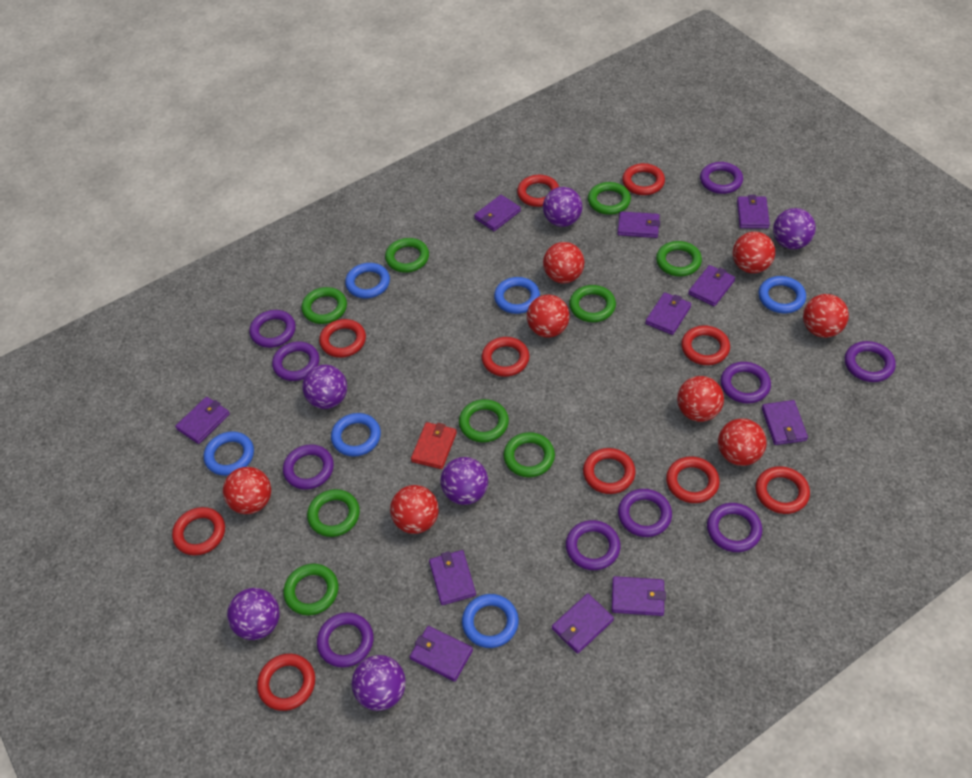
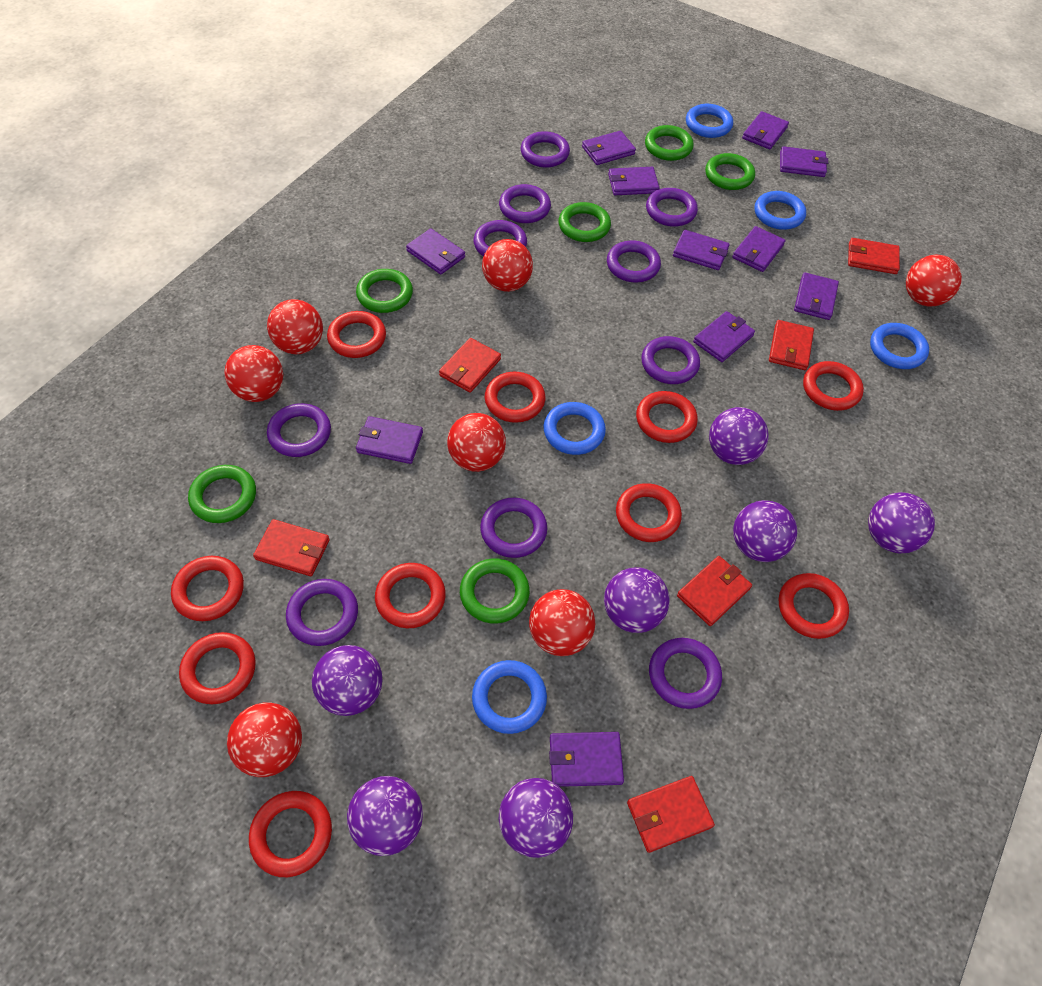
blue ring: [204,431,254,476] [331,413,381,457] [345,263,390,299] [462,594,519,648] [494,277,540,314] [758,276,806,314] = 6 -> [472,660,547,734] [543,402,606,455] [686,104,733,138] [755,191,806,230] [870,323,929,369] = 5
green ring: [283,564,338,616] [302,287,347,324] [307,489,360,537] [385,238,429,273] [459,399,509,442] [503,432,555,477] [569,285,616,322] [588,182,631,215] [656,241,702,277] = 9 -> [188,465,256,523] [356,269,413,313] [460,558,530,624] [559,202,611,242] [645,125,694,161] [705,153,755,190] = 6
purple ball: [227,588,280,640] [302,365,347,409] [352,655,406,711] [440,457,488,505] [543,187,582,227] [773,208,816,249] = 6 -> [312,645,383,716] [347,776,423,856] [499,778,573,858] [604,567,669,633] [709,407,769,465] [733,500,797,562] [868,492,935,553] = 7
red ball: [223,467,271,514] [390,485,439,534] [527,295,570,338] [543,242,584,283] [677,376,724,422] [718,419,767,466] [733,232,775,273] [803,294,849,338] = 8 -> [225,345,283,402] [227,703,302,777] [267,299,323,354] [447,413,506,472] [482,239,533,292] [529,589,595,656] [906,255,962,307] = 7
red wallet: [411,422,457,469] = 1 -> [253,519,330,576] [439,338,501,393] [627,776,715,853] [677,556,752,626] [769,320,814,370] [848,238,900,274] = 6

